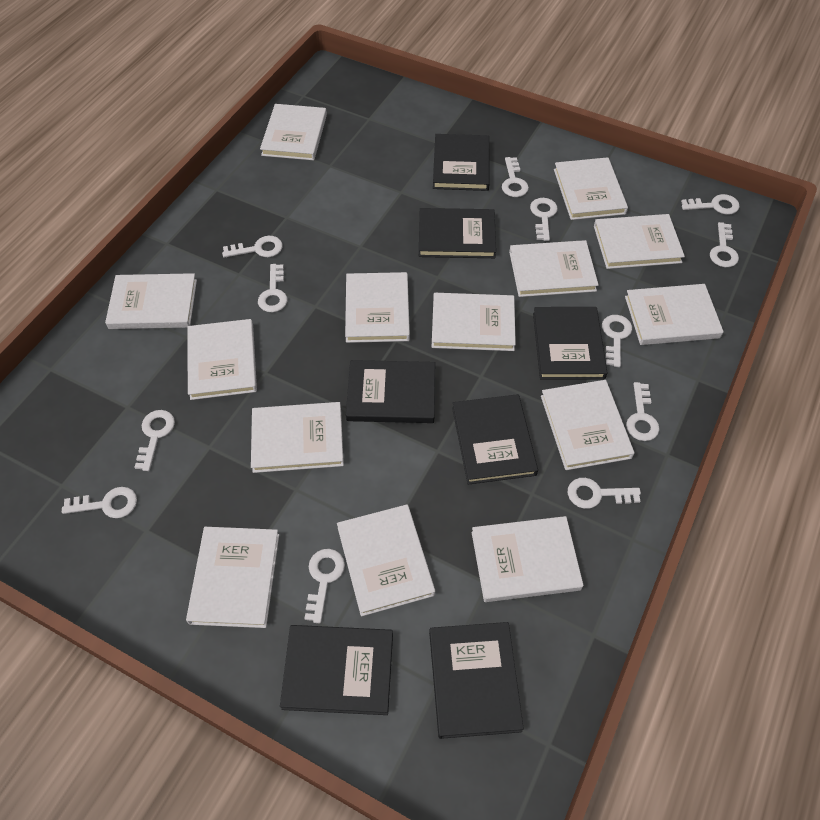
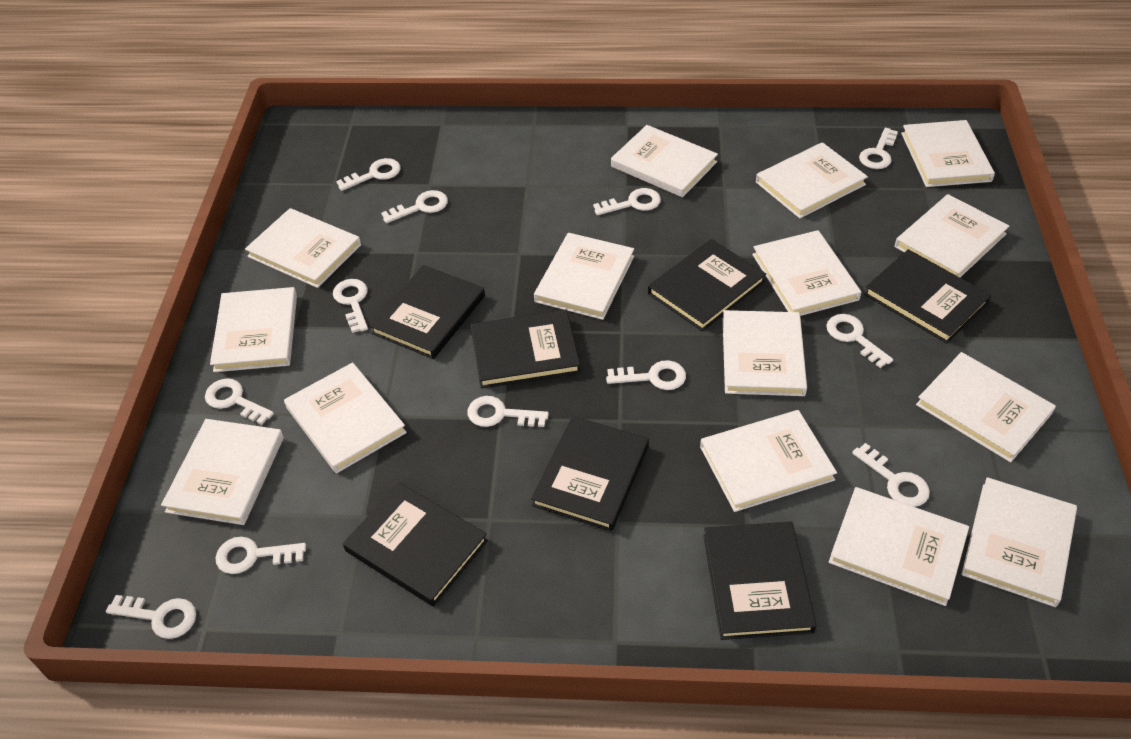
white book: [105,273,197,329] [186,527,279,628] [187,319,257,400] [251,402,344,473] [260,104,327,160] [337,505,435,616] [345,272,410,343] [432,293,516,351] [472,516,584,602] [509,240,598,297] [541,380,634,470] [554,157,628,220] [594,214,685,269] [625,284,724,345] = 14 -> [161,419,284,525] [210,287,297,372] [245,208,361,288] [284,362,407,473] [534,233,634,320] [611,125,718,197] [700,410,837,512] [723,310,807,396] [752,230,861,316] [756,142,868,218] [829,487,969,606] [895,194,1009,277] [901,120,995,187] [916,352,1056,462] [961,477,1077,607] = 15

